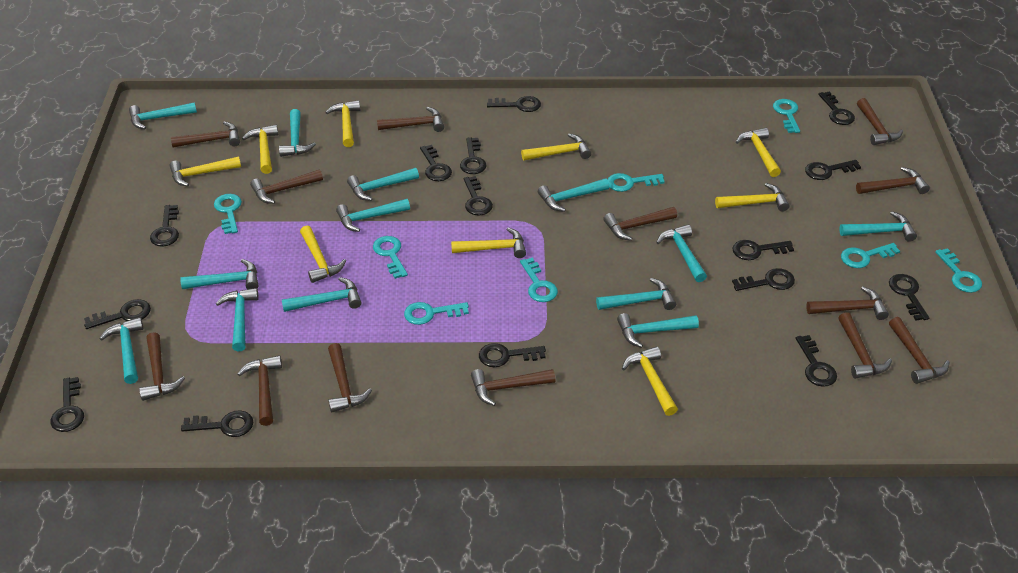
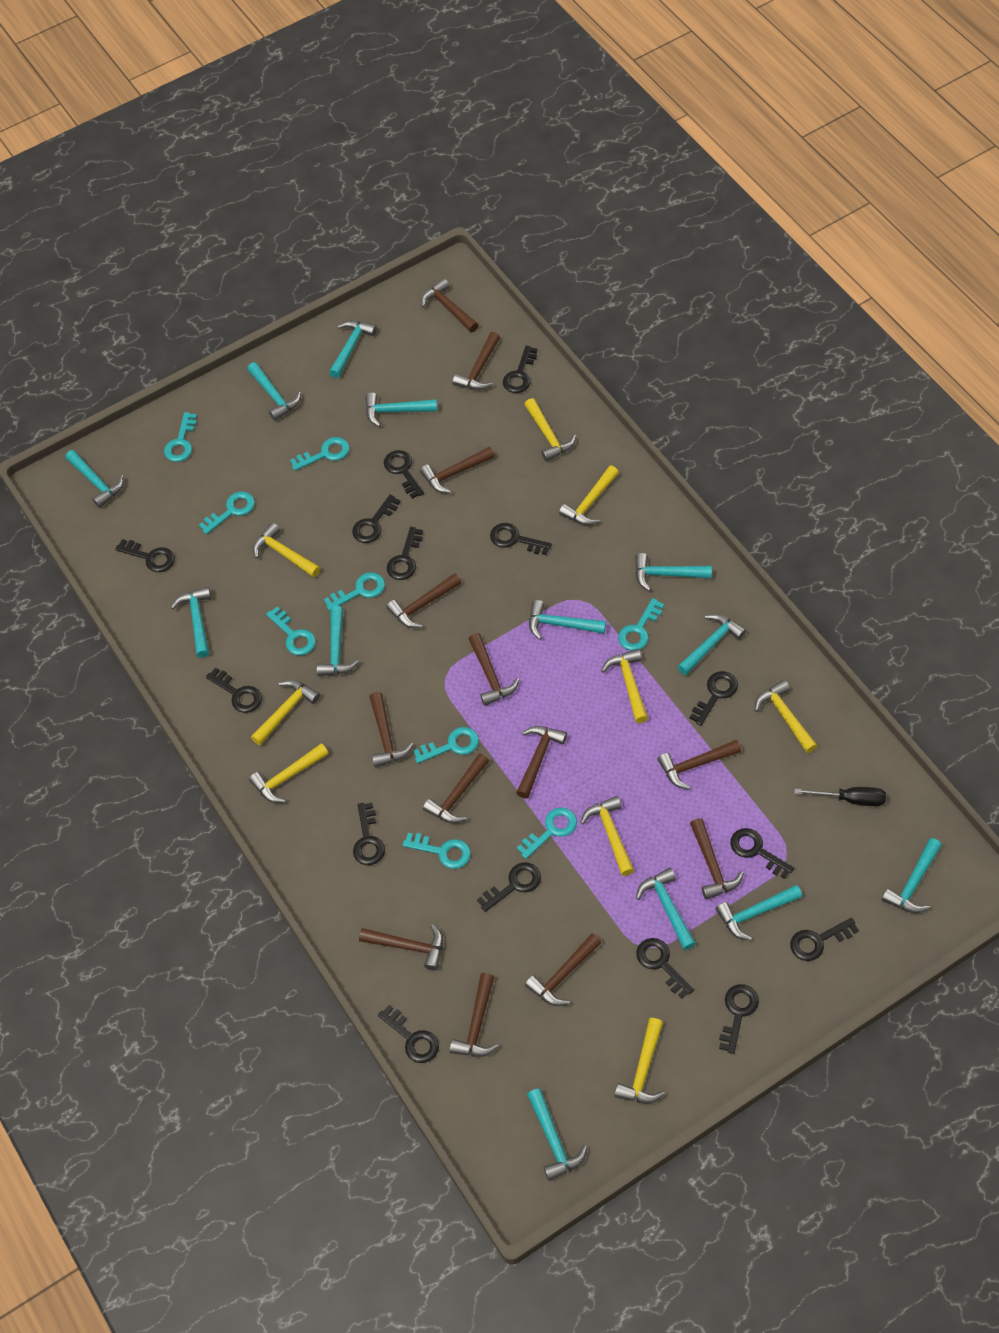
black screwdriver: none = 0 -> [794,787,886,806] = 1
turquoise key: [214,194,242,234] [373,236,408,279] [404,302,469,325] [520,257,558,302] [608,173,665,192] [773,99,800,133] [841,243,900,268] [935,248,982,293] = 8 -> [164,412,197,462] [199,491,255,534] [266,607,316,655] [290,437,349,471] [324,572,385,611] [403,833,471,869] [413,727,479,764] [517,808,577,859] [618,598,664,651] = 9

